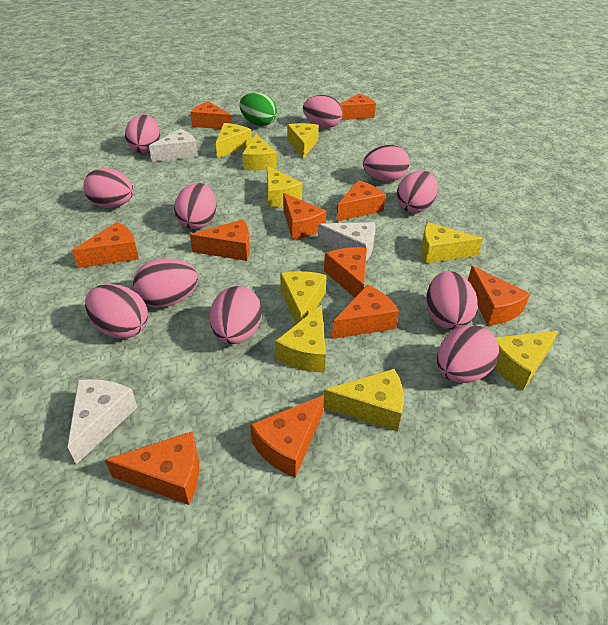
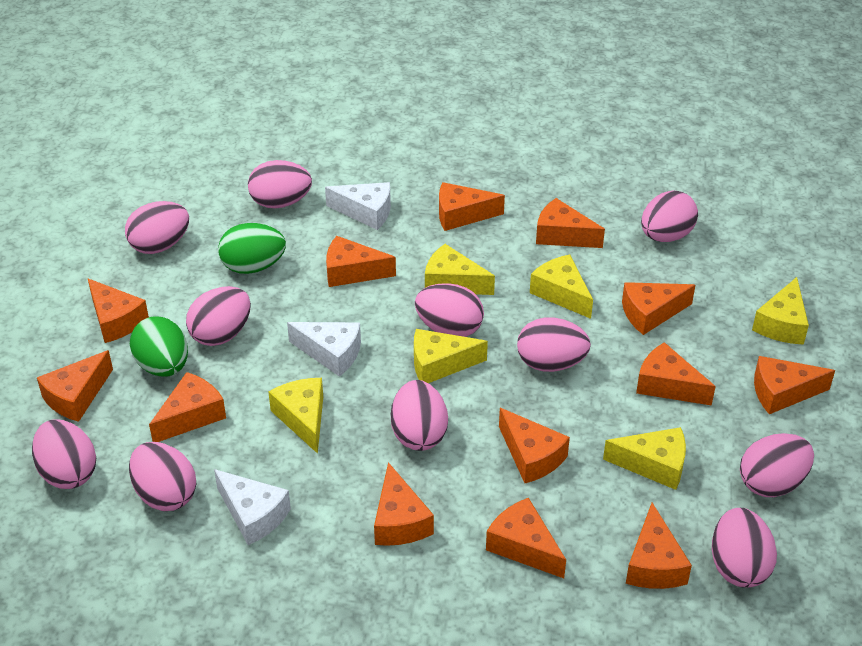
green egg: [239,92,277,126] = 1 -> [130,317,188,377] [218,223,286,274] = 2
orange cheese: [72,222,139,268] [105,431,199,505] [190,101,232,129] [190,219,250,261] [250,395,324,478] [283,193,326,239] [324,247,367,298] [332,284,399,339] [337,180,386,221] [340,94,376,120] [468,266,530,325] = 11 -> [37,350,113,422] [88,279,149,343] [149,372,226,442] [326,236,396,287] [374,462,434,546] [439,182,505,231] [486,498,566,578] [499,408,570,483] [536,198,605,248] [622,282,695,335] [626,503,692,589] [636,342,716,406] [754,356,835,414] = 13
yellow cheese: [216,123,252,158] [242,134,277,171] [267,165,302,208] [275,305,326,373] [280,271,327,324] [287,123,319,159] [323,369,404,432] [421,222,483,264] [494,331,558,390] = 9 -> [268,378,323,454] [414,329,488,383] [425,244,495,295] [530,254,593,319] [603,427,686,490] [752,277,809,345] = 6

